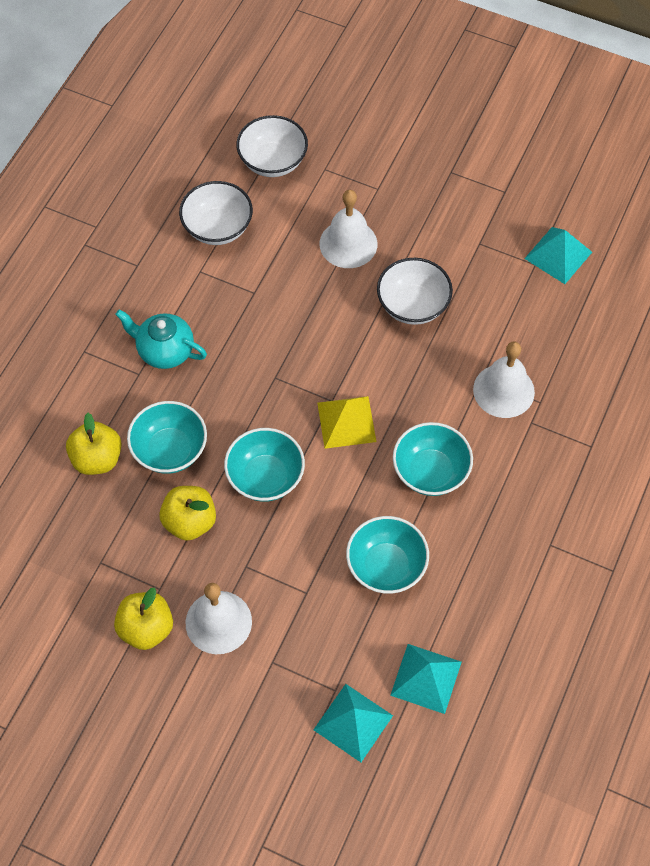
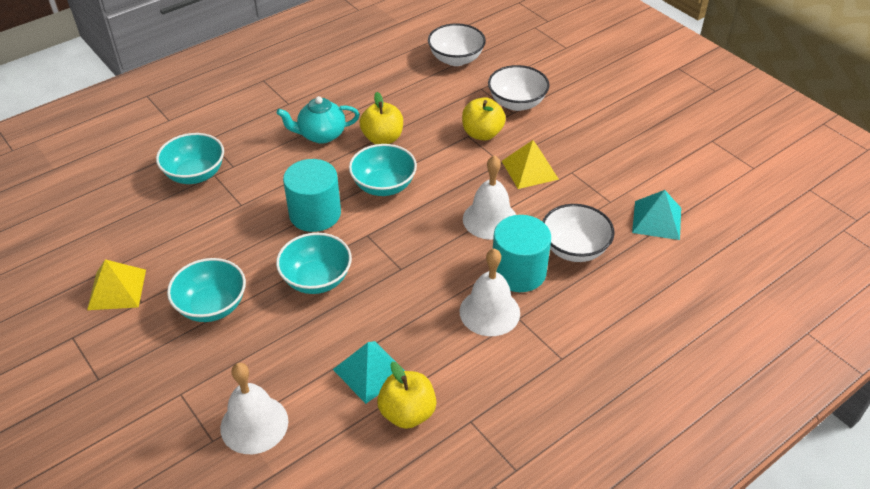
turquoise cylinder: none = 0 -> [283,159,341,232] [493,215,551,292] = 2
turquoise pyramid: [313,684,393,762] [390,644,461,714] [524,227,592,284] = 3 -> [333,341,405,404] [632,190,681,240] = 2
yellow pyramid: [317,396,376,449] = 1 -> [87,259,146,310] [502,140,559,189] = 2

